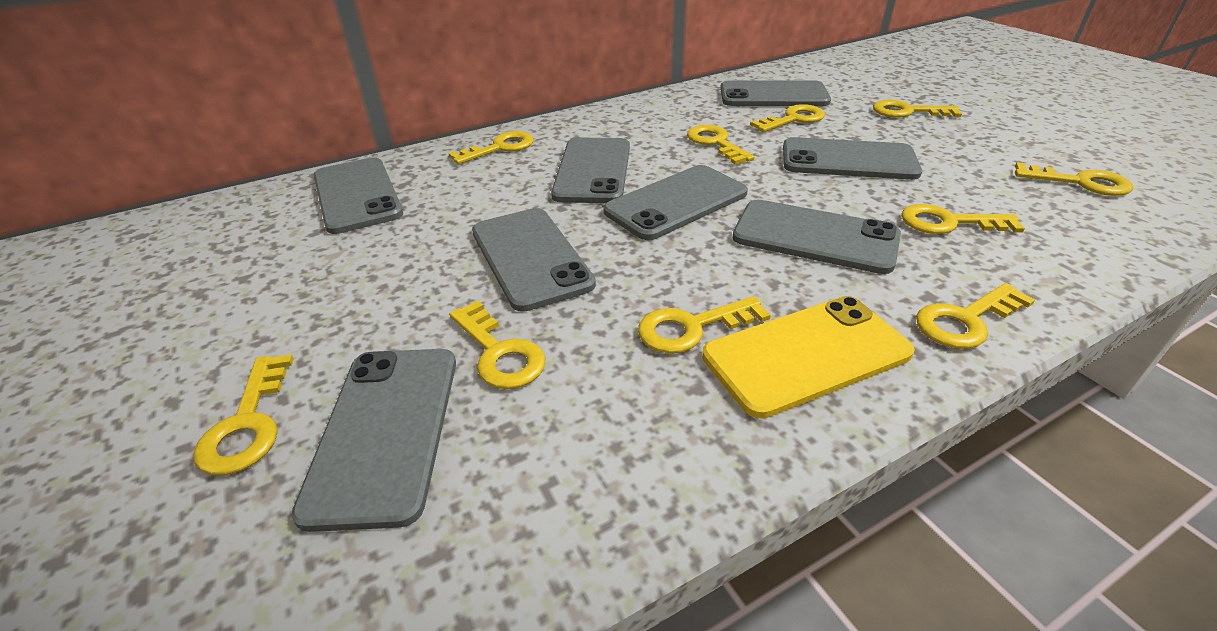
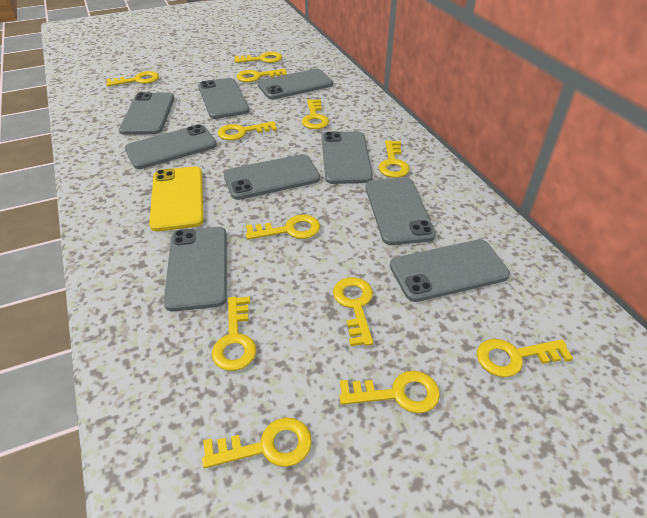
grey phone: [291,349,456,532] [314,157,403,234] [472,208,596,312] [551,138,630,203] [603,165,748,240] [720,80,831,106] [732,200,901,274] [783,137,922,180] = 8 -> [119,92,174,135] [125,124,217,169] [164,227,227,312] [198,78,249,119] [224,154,320,200] [258,69,333,99] [322,131,373,184] [365,177,436,245] [390,239,510,302] = 9
yellow key: [194,354,294,475] [448,131,534,164] [449,301,546,389] [638,296,771,354] [687,125,755,164] [750,104,825,132] [873,100,962,118] [901,204,1025,234] [916,283,1035,349] [1015,162,1133,196] = 10 -> [106,71,159,86] [202,418,312,468] [212,296,256,371] [218,121,277,140] [234,52,282,63] [237,69,287,82] [246,214,320,240] [302,99,329,129] [333,277,373,346] [339,371,440,413] [379,140,409,178] [477,339,573,377] = 12

